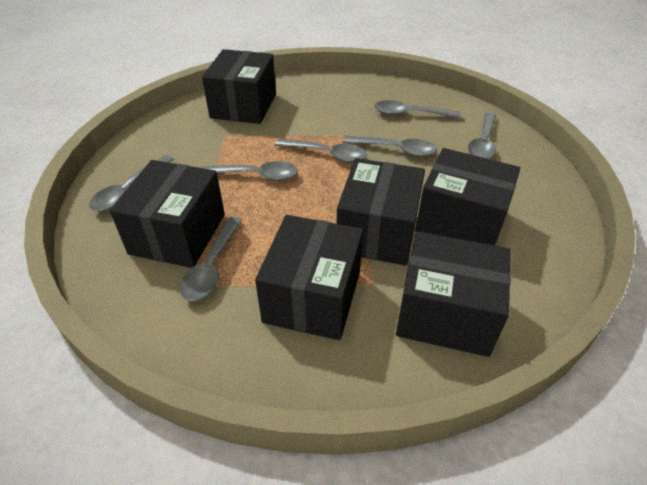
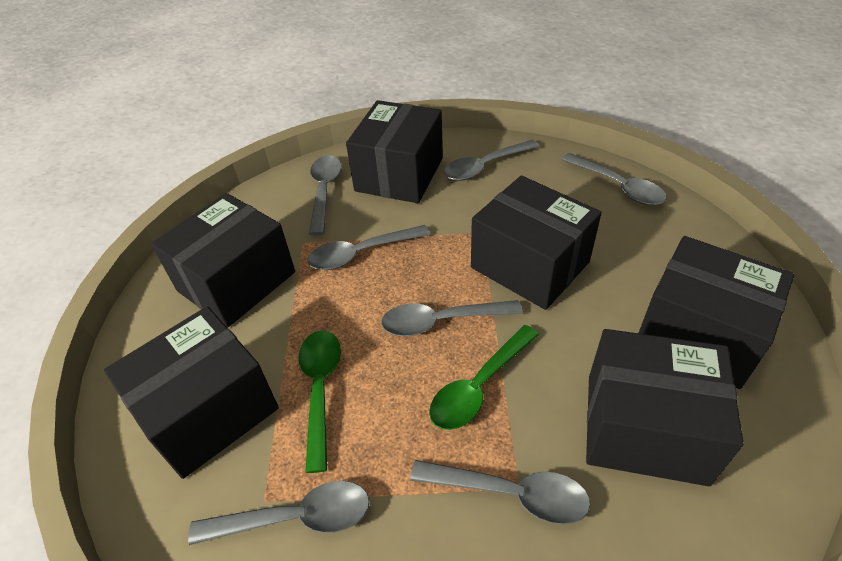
green spoon: none = 0 -> [299,330,341,473] [429,325,539,430] = 2

